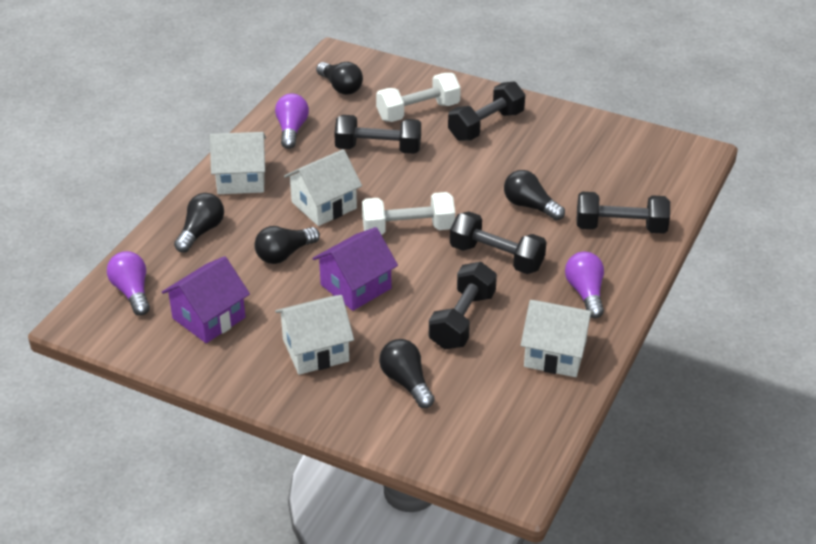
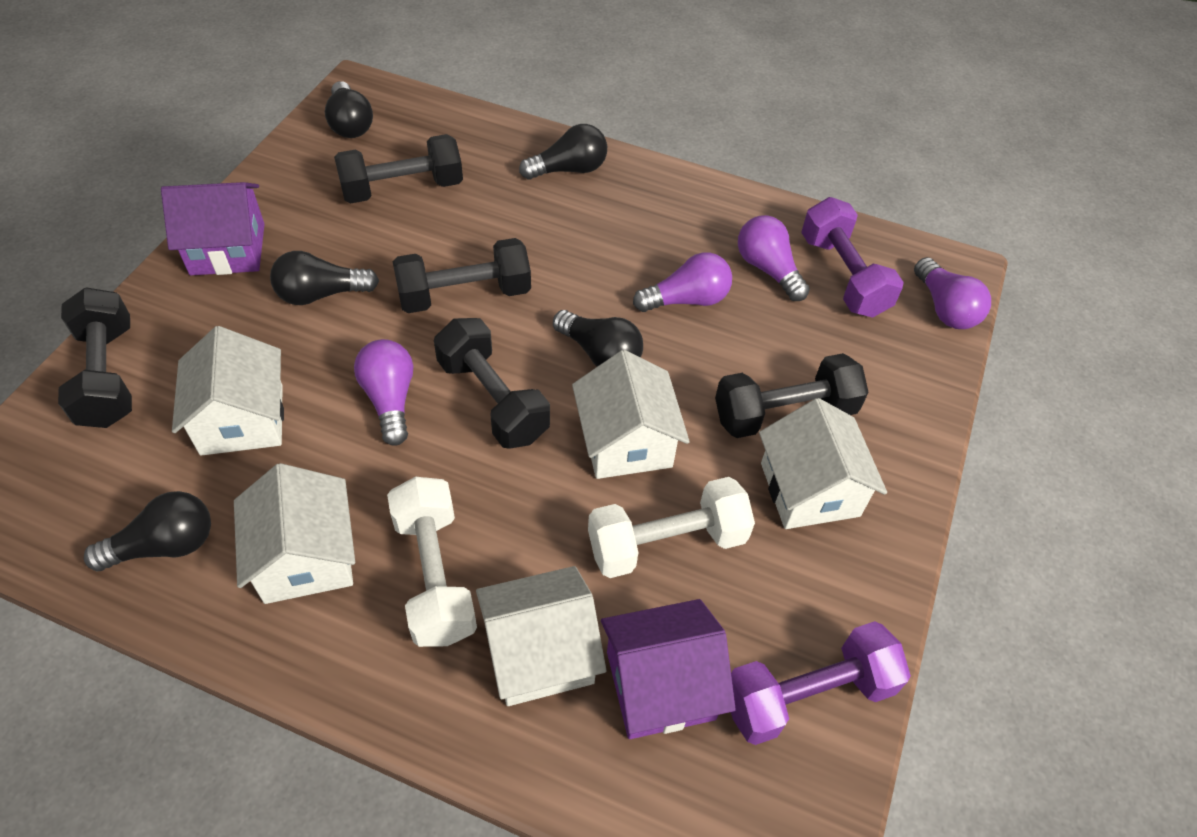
purple dumbbell: none = 0 -> [731,621,911,745] [801,197,904,318] = 2
purple light bulb: [107,251,150,316] [275,93,309,149] [565,252,604,318] = 3 -> [354,339,413,446] [633,253,732,312] [738,215,810,301] [914,257,991,329] = 4
white house: [210,132,266,194] [275,295,354,375] [284,149,362,226] [521,300,594,377] = 4 -> [172,326,284,456] [234,463,355,604] [476,566,606,706] [572,350,690,479] [759,398,887,529] = 5

